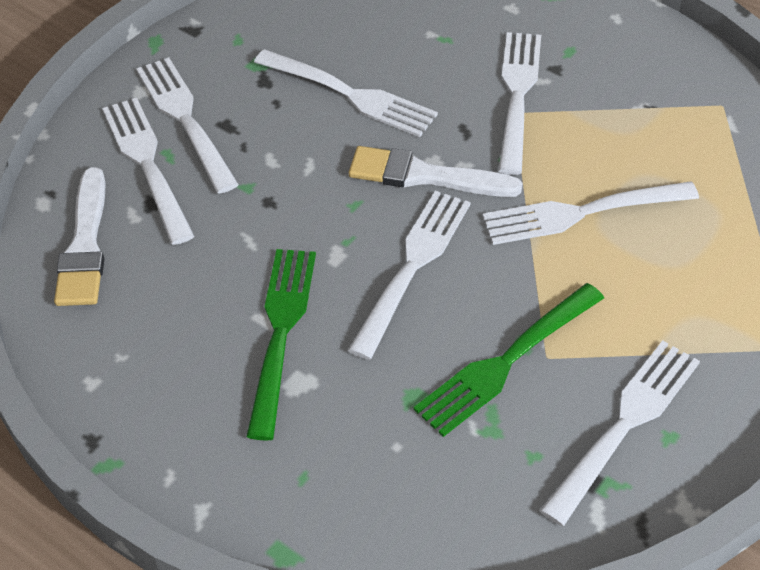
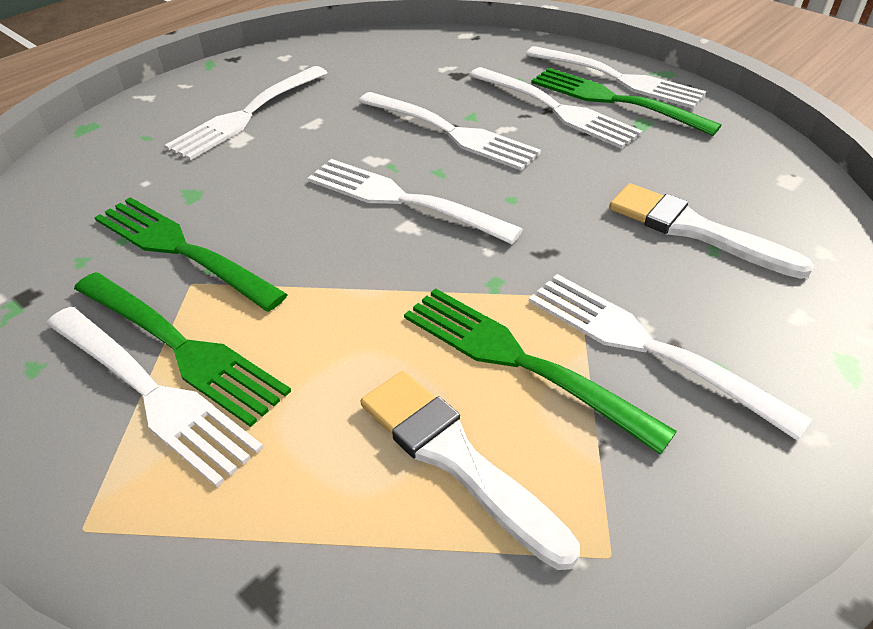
green fork: [246,249,316,441] [413,283,604,437] = 2 -> [74,272,291,427] [94,197,288,312] [404,288,677,455] [531,68,722,136] = 4

